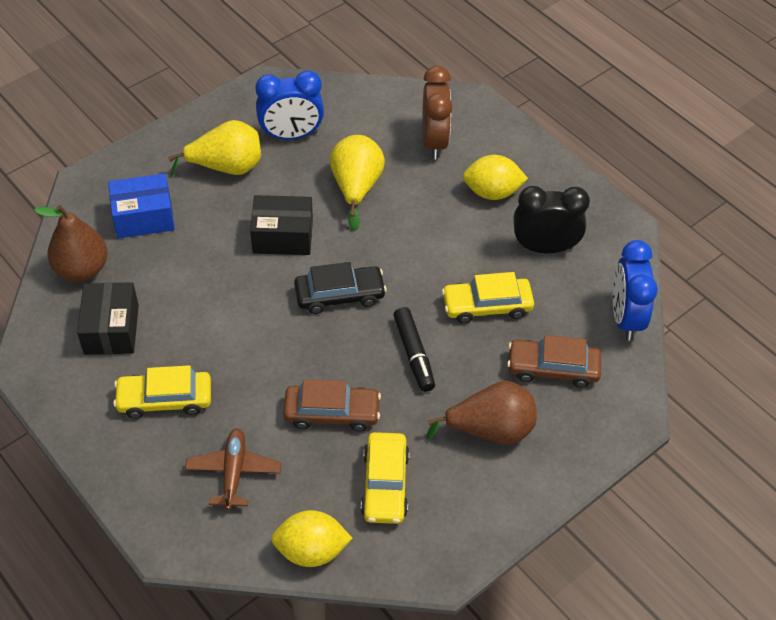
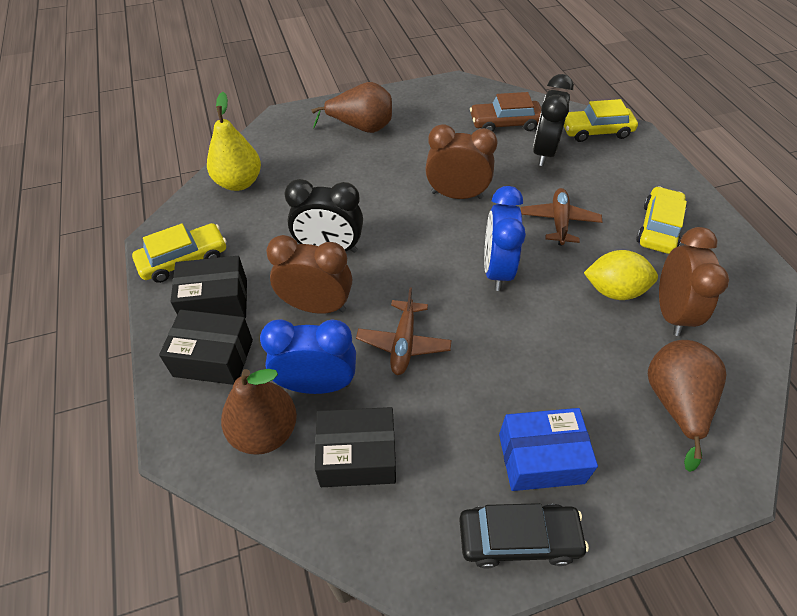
black box: [77,282,139,355] [250,195,313,255] = 2 -> [159,310,253,385] [170,256,247,318] [315,407,396,487] = 3
black clock: [514,186,590,253] = 1 -> [285,179,363,253] [533,74,574,166] = 2
black marker: [393,307,435,392] = 1 -> none = 0
brown car: [283,379,381,432] [507,335,601,388] = 2 -> [470,92,541,132] = 1
brown clock: [422,66,453,159] = 1 -> [266,235,352,314] [425,124,498,199] [659,227,729,336] = 3
brown pear: [34,205,107,282] [426,381,537,445] = 2 -> [221,369,297,455] [312,82,392,133] [648,340,726,472] = 3
brown plane: [185,428,281,510] = 1 -> [356,287,452,375] [521,188,602,246] = 2
yellow lemon: [271,510,352,567] [463,155,528,200] = 2 -> [584,250,658,300] = 1
yellow pear: [168,120,261,176] [330,135,385,231] = 2 -> [207,92,261,191] = 1

